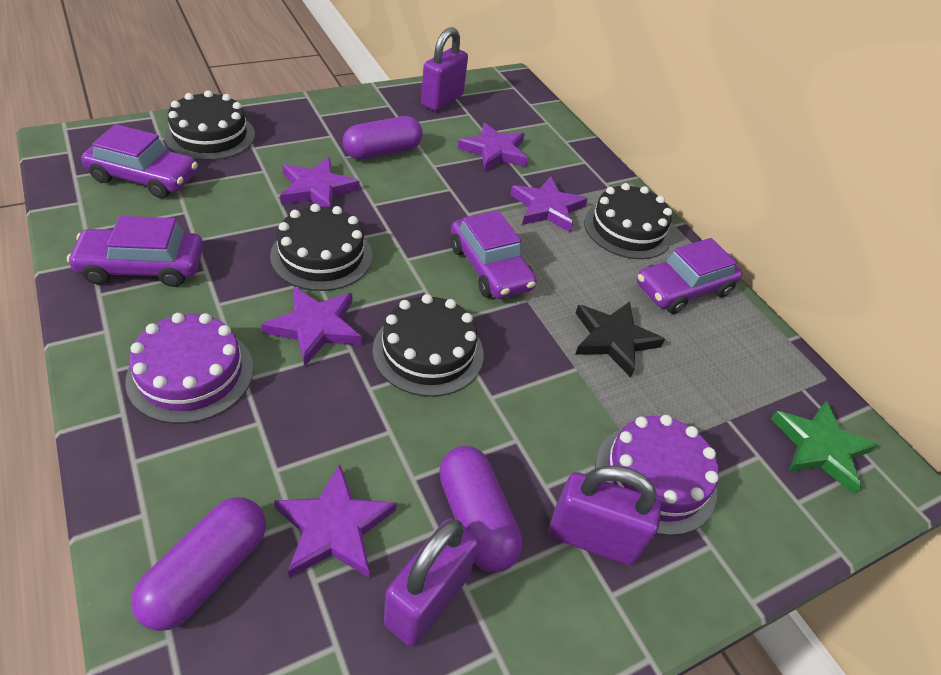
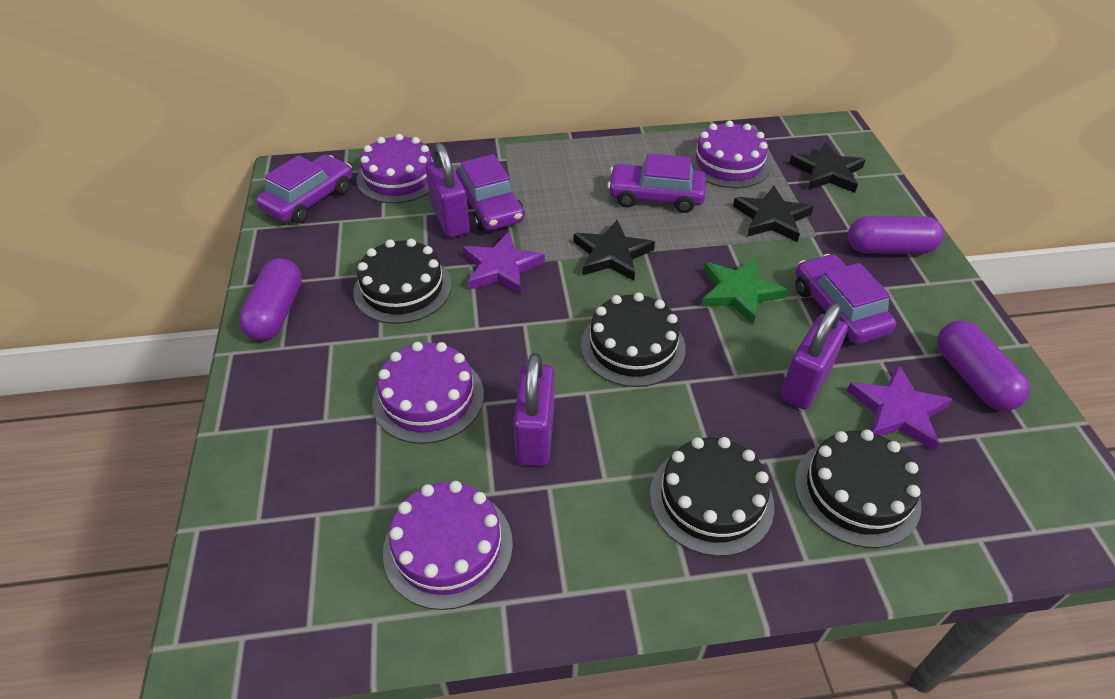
black star: [575,302,665,377] = 1 -> [573,220,655,281] [733,186,814,242] [789,142,866,193] = 3
purple cake: [125,313,254,424] [595,415,719,536] = 2 -> [357,134,434,203] [372,342,484,444] [383,481,513,610] [689,121,771,188] = 4
purple star: [261,286,362,366] [274,464,397,578] [280,157,360,207] [458,123,528,171] [510,176,588,233] = 5 -> [463,232,545,295] [847,364,953,451] = 2

